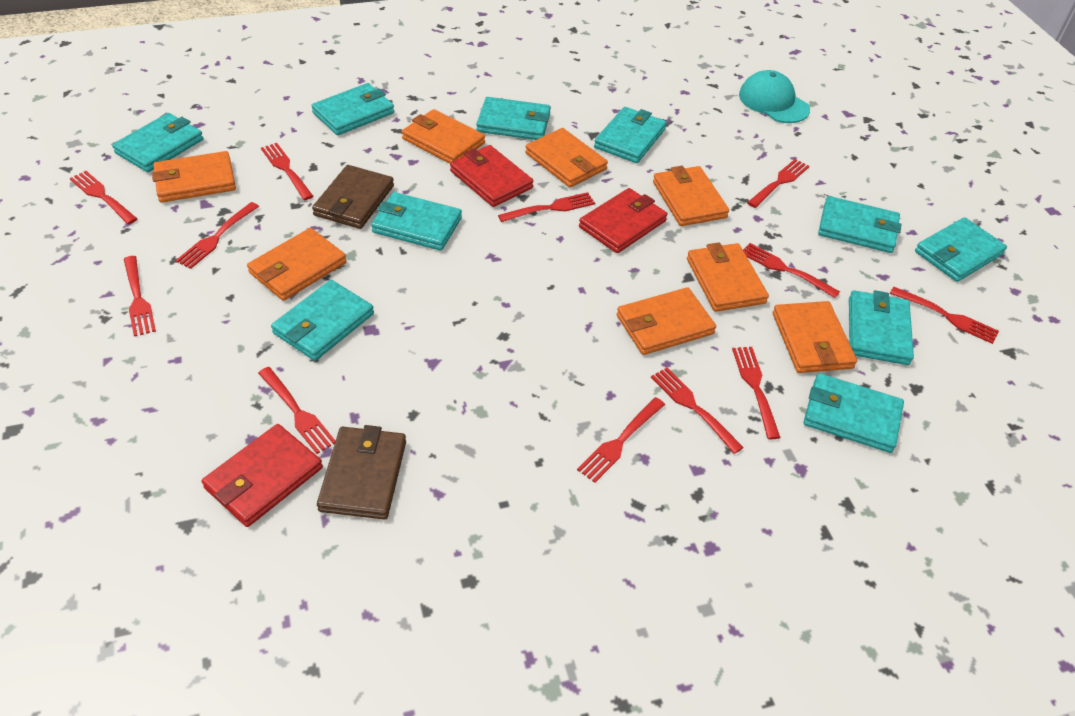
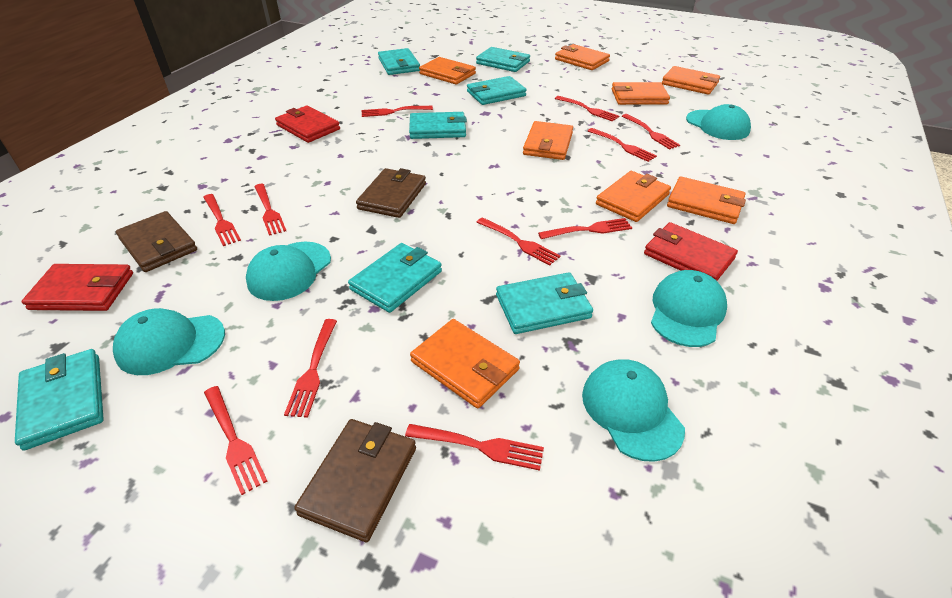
brown wallet: [312,165,394,229] [317,425,406,520] = 2 -> [116,211,197,272] [294,419,416,542] [356,168,426,218] = 3
red fork: [70,171,137,224] [124,256,156,337] [176,202,259,269] [258,367,336,454] [261,143,313,200] [498,192,595,222] [577,397,665,483] [651,368,744,454] [732,347,781,439] [743,243,840,298] [747,159,809,208] [890,287,999,344] = 12 -> [203,194,241,246] [204,386,267,495] [254,184,286,236] [284,319,337,418] [362,106,433,117] [405,424,544,471] [476,217,560,266] [538,218,632,239] [555,96,619,122] [588,128,657,162] [622,114,680,150] = 11
turquoise cap: [739,70,810,123] = 1 -> [113,308,225,375] [246,242,331,301] [582,359,685,462] [651,270,727,347] [686,104,751,140] = 5
turquoise wallet: [112,113,204,172] [271,280,374,361] [311,83,394,135] [371,192,462,251] [476,97,551,140] [594,107,667,163] [804,373,904,453] [818,196,901,253] [849,290,914,365] [915,217,1007,282] = 10 -> [15,349,104,451] [348,243,442,313] [378,48,420,75] [409,112,467,139] [467,76,527,105] [476,47,530,72] [496,272,593,334] = 7

